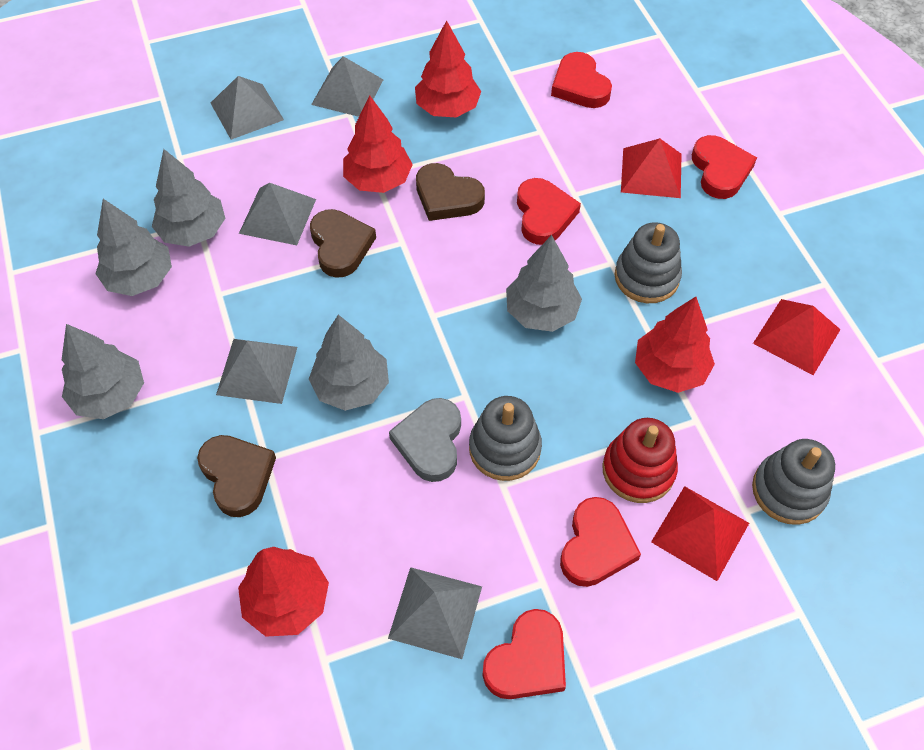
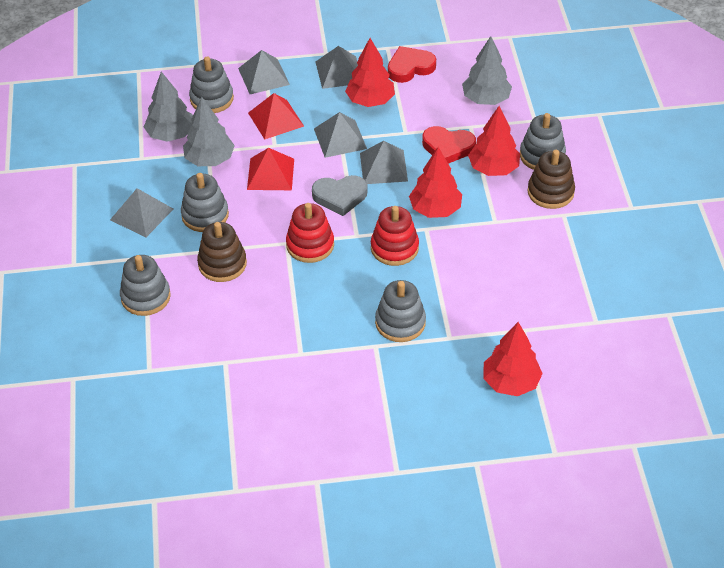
brown heart: [197,435,276,517] [310,209,376,278] [416,163,485,221] = 3 -> none = 0
brown stacking toy: none = 0 -> [197,222,247,282] [527,150,575,209] = 2
grey stacking toy: [469,396,542,481] [615,222,682,303] [752,439,835,525] = 3 -> [120,255,171,316] [181,173,229,232] [189,57,234,113] [375,280,426,342] [520,113,566,170] = 5
grey tree: [62,324,144,419] [95,199,172,296] [152,149,225,247] [309,315,389,411] [506,235,582,332] = 5 -> [144,72,193,142] [183,97,235,166] [462,36,512,105] = 3
red heart: [482,609,566,699] [517,178,581,245] [551,52,612,108] [560,497,641,587] [692,135,757,199] = 5 -> [388,46,436,83] [422,126,476,164] = 2
red pyramid: [621,138,682,198] [651,486,749,581] [753,299,841,375] = 3 -> [247,148,294,190] [248,93,304,139] = 2
red stacking toy: [602,418,678,503] = 1 -> [286,203,334,263] [371,206,419,266] = 2

